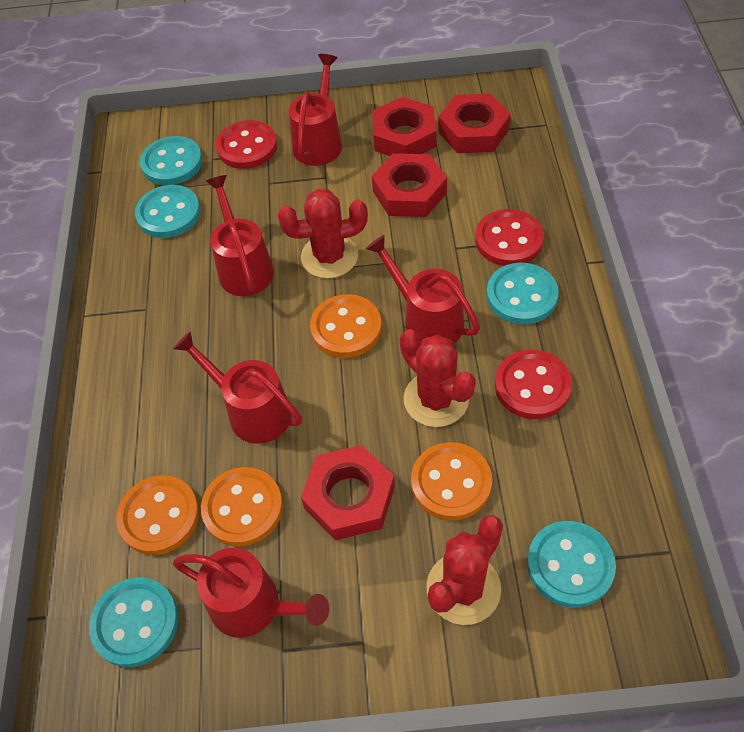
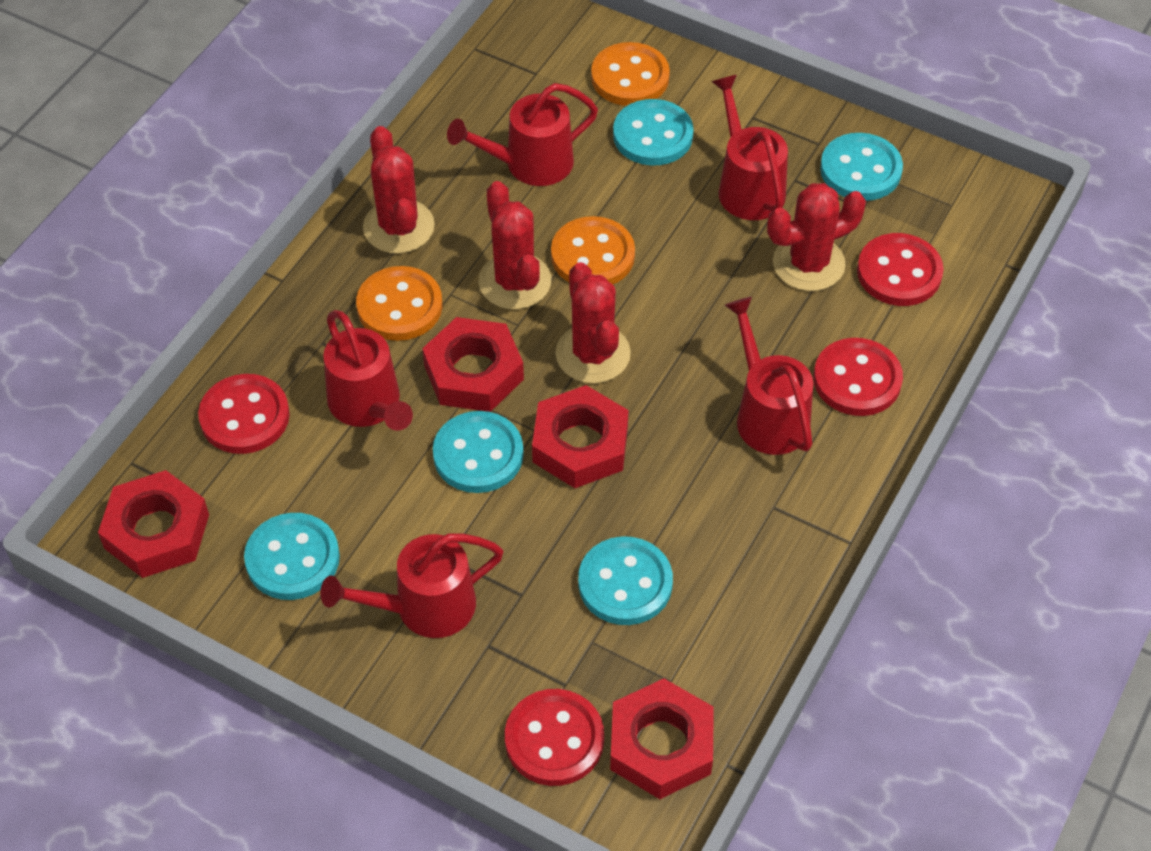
orange button: [116,475,200,555] [201,467,283,547] [310,294,382,358] [411,442,492,520] = 4 -> [356,266,443,341] [551,216,635,285] [591,42,670,106] = 3
red button: [216,120,277,169] [475,209,544,266] [495,349,572,419] = 3 -> [198,374,290,454] [505,689,604,786] [814,338,903,416] [857,233,944,306] = 4
red cactus: [278,189,368,278] [400,329,476,427] [426,515,503,625] = 3 -> [363,126,435,254] [478,181,551,309] [555,262,631,384] [767,183,866,291] = 4

